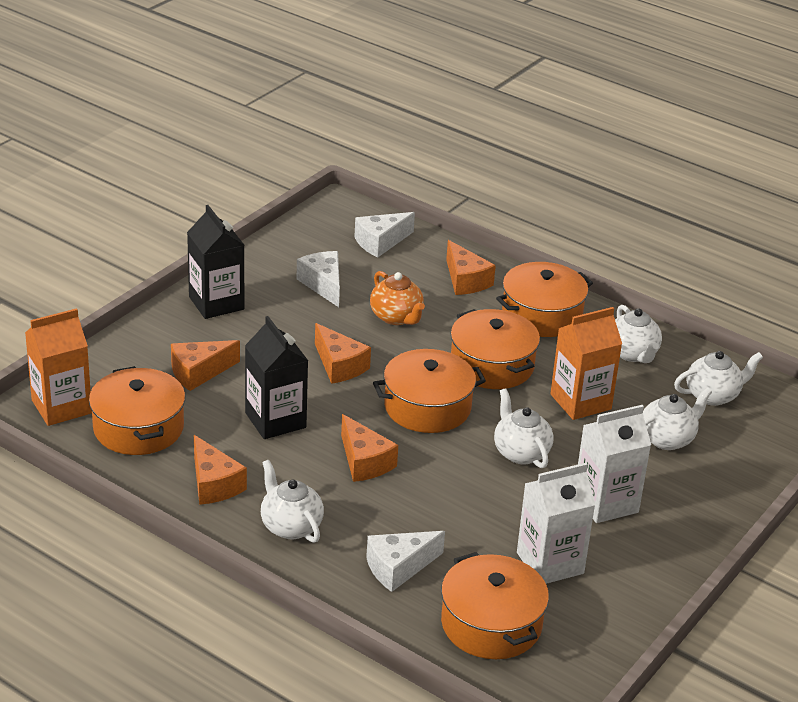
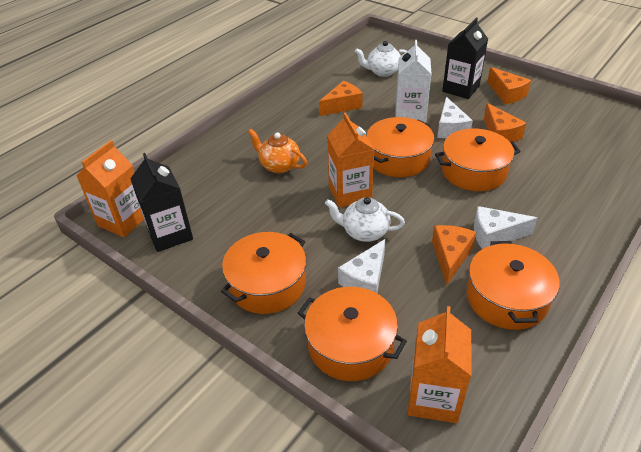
orange carton: [25,308,92,426] [550,307,622,420] = 2 -> [76,140,144,237] [327,112,375,208] [408,306,472,423] = 3
orange cheese: [171,340,240,391] [194,435,247,505] [315,323,371,384] [341,414,398,482] [446,240,496,295] = 5 -> [319,81,363,116] [432,225,476,285] [484,103,526,142] [487,67,531,104] = 4
white carton: [517,463,595,584] [578,405,651,523] = 2 -> [395,40,432,123] = 1
white teapot: [261,460,324,543] [494,388,554,468] [615,305,662,363] [643,387,712,450] [674,351,763,406] = 5 -> [325,197,405,242] [355,41,407,77] = 2

